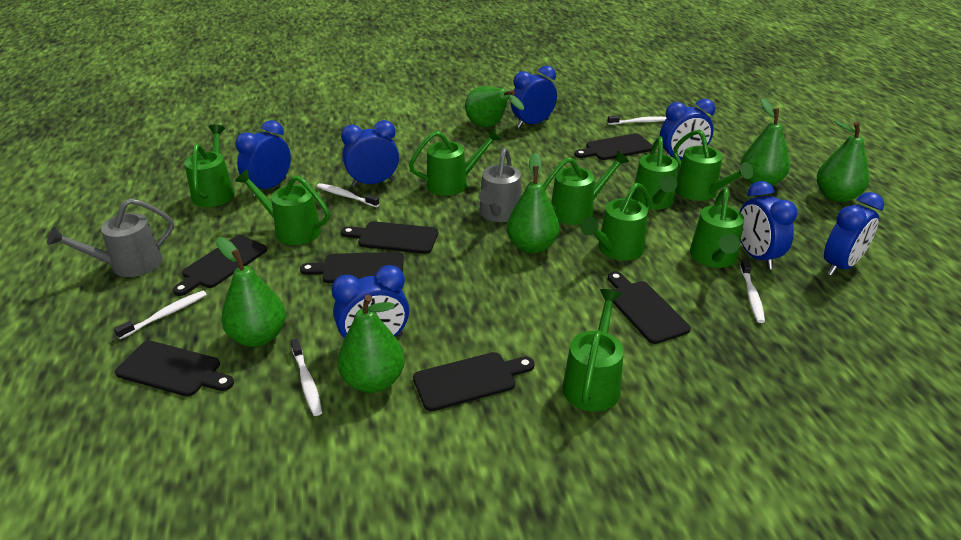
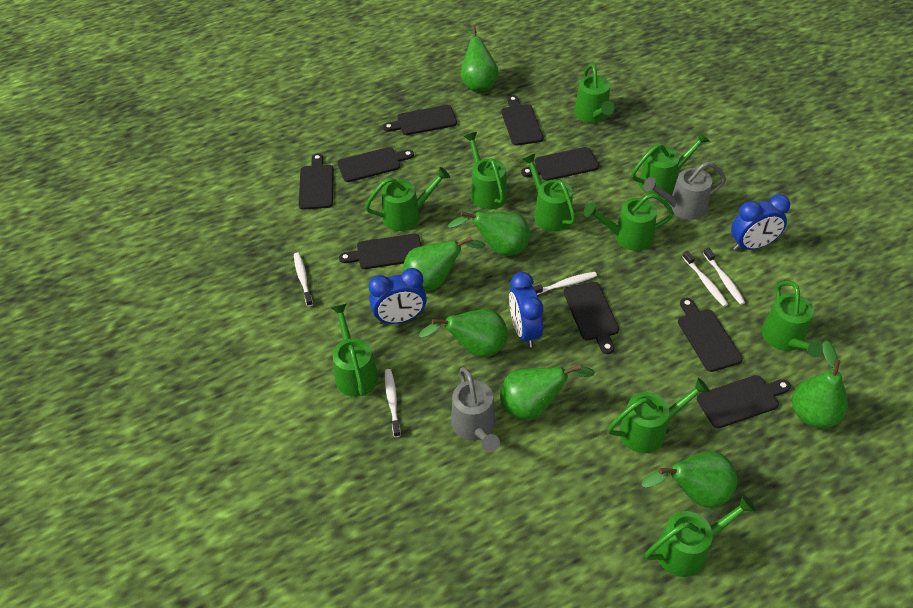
black cutting board: [115,341,234,397] [172,235,267,296] [300,252,404,283] [341,221,438,254] [413,352,535,411] [575,133,653,160] [608,271,691,344] = 7 -> [298,153,334,210] [338,147,414,182] [339,234,421,269] [383,105,457,135] [501,95,543,146] [521,147,599,181] [564,282,619,354] [678,297,743,372] [697,375,791,428] = 9
blue clock: [236,120,291,195] [331,265,409,339] [341,120,399,187] [511,66,557,128] [660,99,715,160] [740,181,797,269] [824,192,884,275] = 7 -> [369,268,427,324] [509,272,543,348] [731,194,790,251] = 3
green pear: [216,237,286,347] [337,295,405,393] [465,86,524,127] [507,152,560,254] [740,98,790,186] [817,120,869,202] = 6 -> [403,236,485,291] [419,309,508,358] [448,212,530,256] [461,25,498,92] [500,364,595,420] [641,451,737,508] [792,340,848,428] = 7
green watering can: [184,124,235,207] [235,169,330,245] [409,128,501,196] [543,150,629,225] [562,289,624,412] [581,183,651,261] [632,136,678,210] [673,129,753,201] [690,187,744,268] = 9 -> [331,304,378,397] [365,167,450,231] [464,132,507,210] [522,154,576,232] [574,63,615,123] [584,193,674,251] [608,378,710,453] [631,132,709,196] [645,495,756,577] [762,281,823,357] = 10

